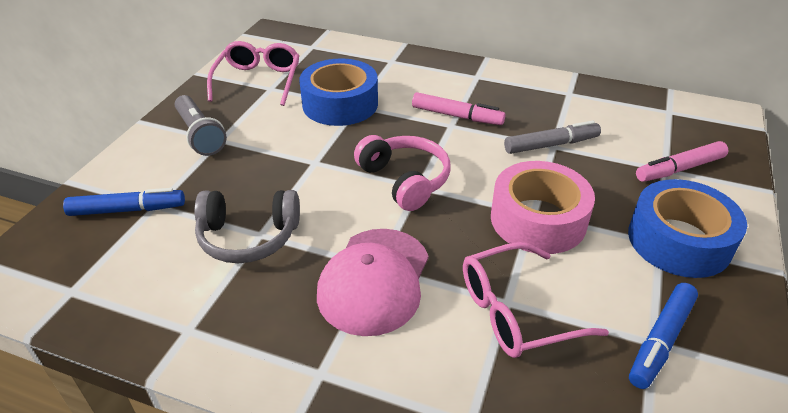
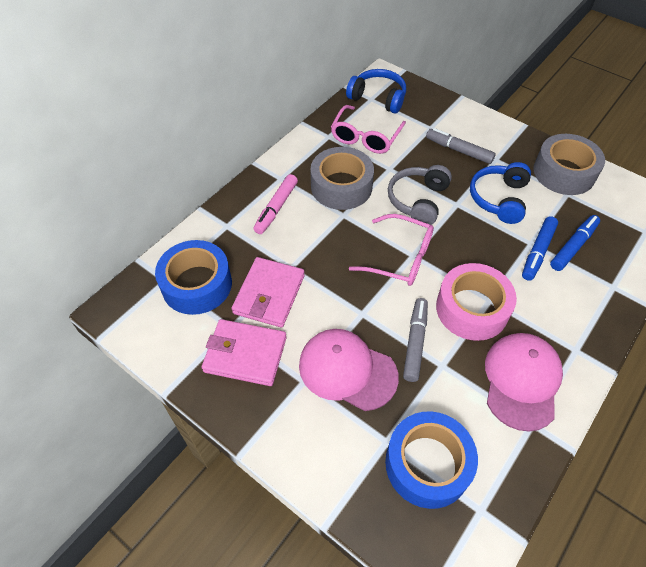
blue headphones: none = 0 -> [346,69,406,113] [470,162,531,224] = 2
grey flashlight: [175,95,227,156] = 1 -> none = 0
grey marker: [504,121,601,154] = 1 -> [403,298,428,382] [426,128,496,164] = 2
grey tape: none = 0 -> [310,147,374,210] [533,134,605,195] = 2
pink cap: [317,229,429,336] = 1 -> [299,329,399,411] [485,333,563,431] = 2
pink headphones: [354,135,450,211] = 1 -> none = 0
pink marker: [412,92,506,125] [636,141,728,182] = 2 -> [253,174,298,234] = 1
pink wallet: none = 0 -> [202,319,287,386] [231,257,305,327] = 2

